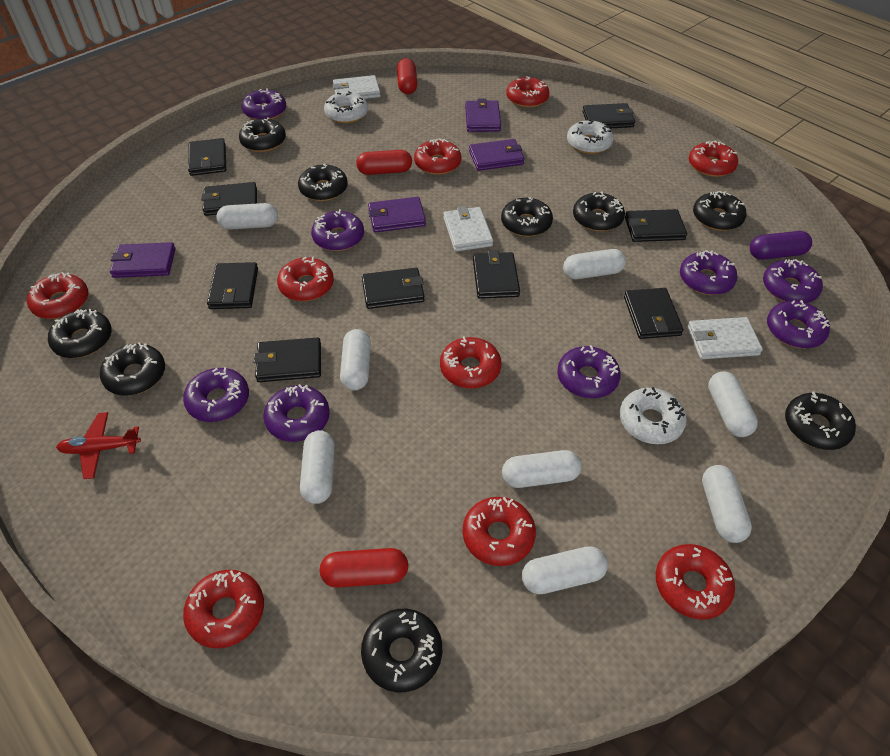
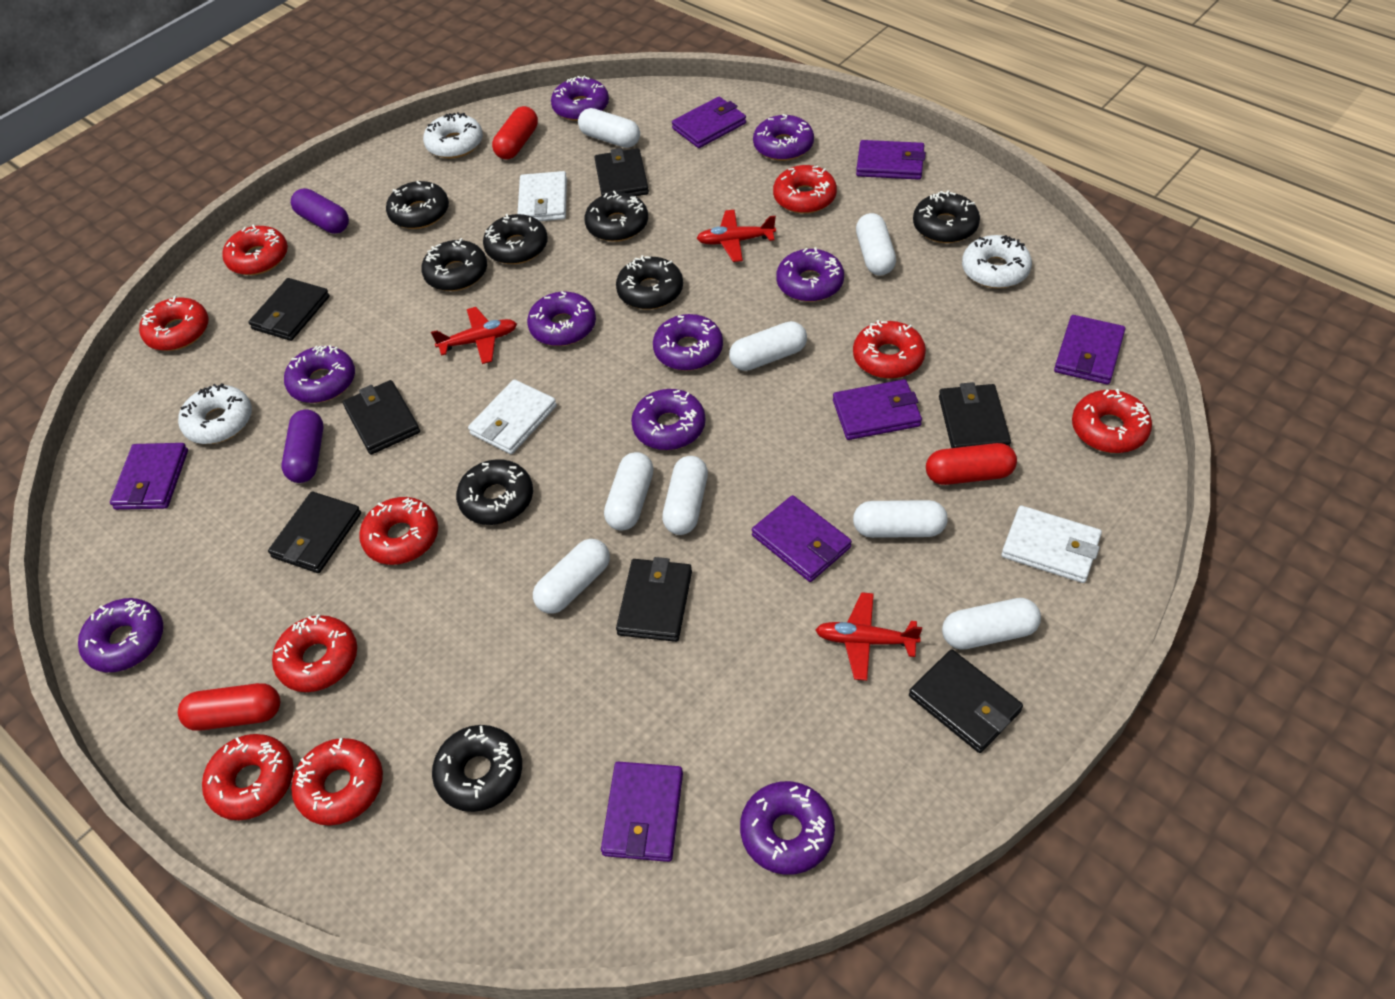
black donut: [48,309,112,358] [100,342,165,396] [239,117,286,152] [298,164,348,201] [361,609,442,692] [501,197,553,237] [573,191,625,231] [693,191,746,231] [785,392,856,450] = 9 -> [386,181,449,229] [421,238,487,291] [432,725,522,812] [456,459,533,525] [483,214,548,264] [584,191,648,242] [616,255,683,310] [913,190,980,243] = 8
black wallet: [188,138,226,176] [201,182,257,216] [207,262,258,309] [254,338,321,382] [362,268,425,309] [473,250,520,299] [582,103,635,128] [624,288,683,339] [625,209,687,242] = 9 -> [248,278,330,341] [268,492,361,573] [343,380,420,455] [594,148,649,196] [616,557,692,642] [909,649,1023,753] [939,382,1011,448] = 7
purple capsule: [750,231,812,260] = 1 -> [281,409,323,483] [291,188,349,234] = 2
purple donut: [183,367,249,422] [242,88,286,120] [263,384,330,442] [311,209,364,251] [557,345,621,398] [680,250,737,295] [763,259,823,303] [767,300,830,349] = 8 -> [78,598,163,672] [284,345,355,403] [527,291,596,346] [551,76,609,121] [631,389,706,450] [653,314,723,371] [740,781,835,875] [753,114,814,161] [776,247,844,302] = 9
purple wallet: [110,242,176,278] [368,197,426,232] [465,98,501,132] [469,139,524,171] = 4 -> [110,443,188,510] [601,762,683,862] [672,97,746,148] [752,495,852,582] [833,379,922,440] [856,140,926,180] [1054,315,1125,385] = 7
red plane: [56,412,141,479] = 1 -> [431,307,517,364] [697,210,776,262] [816,592,922,681] = 3

